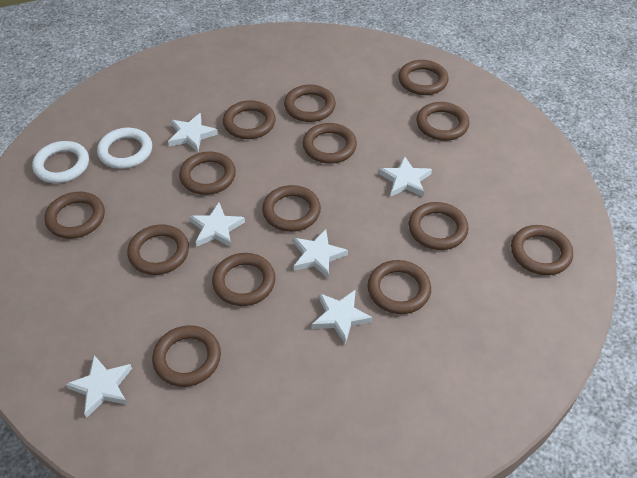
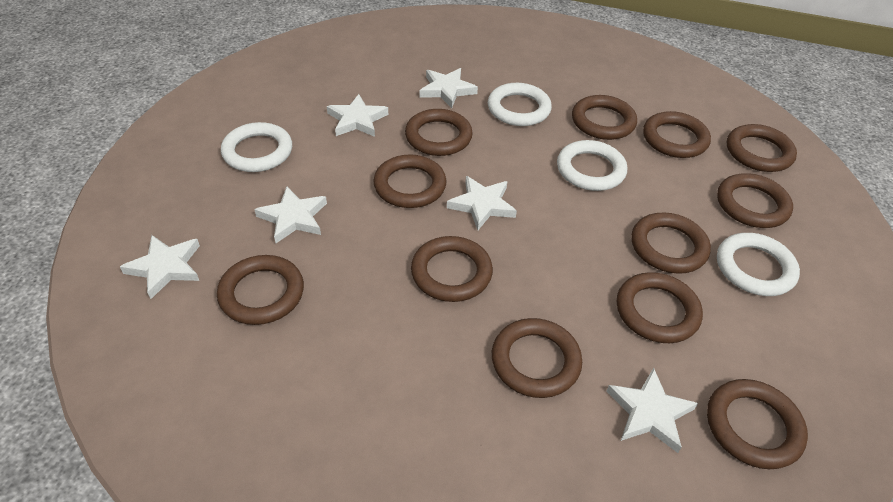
brown ring: [45,192,105,239] [127,225,189,275] [152,325,221,387] [179,152,236,195] [212,253,275,306] [223,100,276,139] [262,185,321,232] [284,85,336,122] [303,123,357,164] [367,260,431,314] [398,60,449,95] [409,202,469,250] [416,102,469,141] [511,225,573,275] = 14 -> [217,255,304,325] [373,154,447,208] [405,109,473,156] [411,236,493,302] [492,318,582,398] [572,95,637,140] [617,272,703,343] [631,213,711,274] [643,111,711,158] [707,379,808,469] [717,173,793,228] [727,124,797,172] = 12
white ring: [32,141,89,183] [97,128,152,169] = 2 -> [221,122,292,172] [488,83,552,126] [557,140,627,191] [717,233,800,296] = 4

